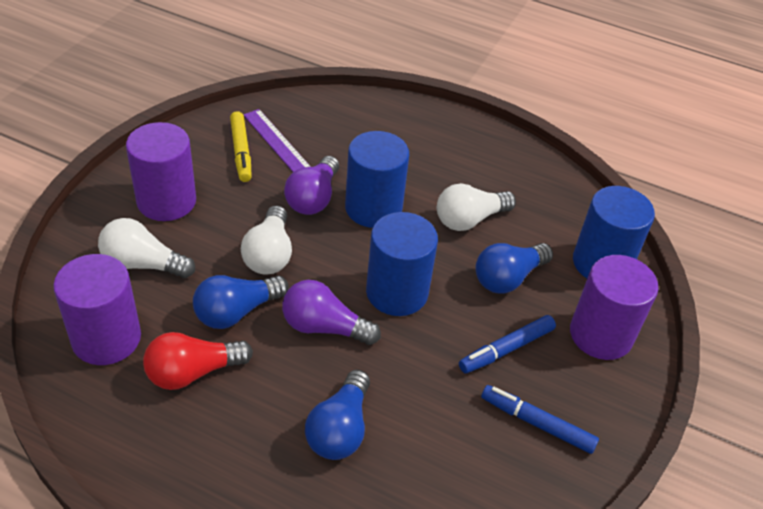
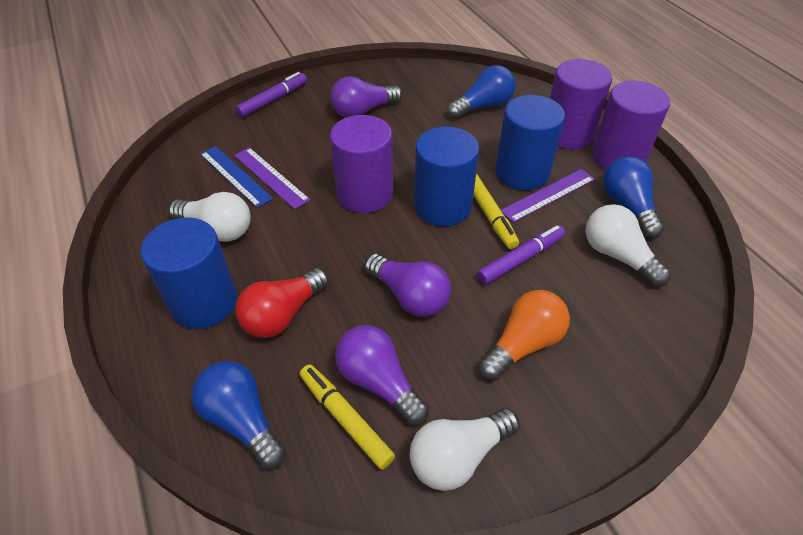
blue marker: [459,315,556,373] [481,385,599,454] = 2 -> none = 0
blue ruler: none = 0 -> [200,146,273,208] = 1
orange light bulb: none = 0 -> [479,290,570,381] = 1
purple light bulb: [282,280,381,345] [284,156,339,215] = 2 -> [331,76,403,118] [335,325,429,426] [364,254,451,317] = 3
purple marker: none = 0 -> [235,72,307,118] [477,225,565,285] = 2
purple ruler: [243,109,311,172] = 1 -> [234,147,310,209] [501,169,595,223] = 2
yellow marker: [230,111,252,182] = 1 -> [300,364,395,470] [473,174,519,249] = 2

